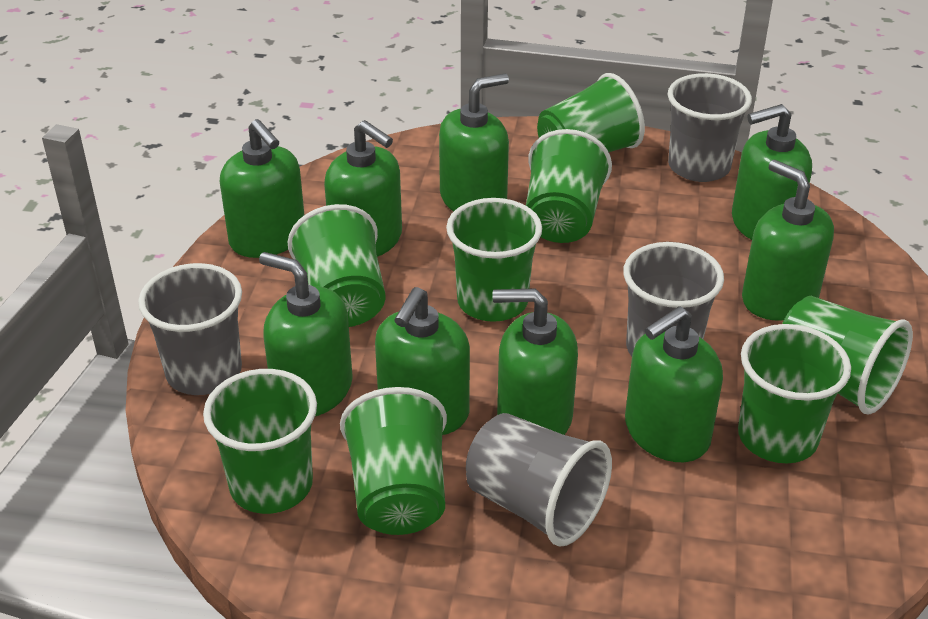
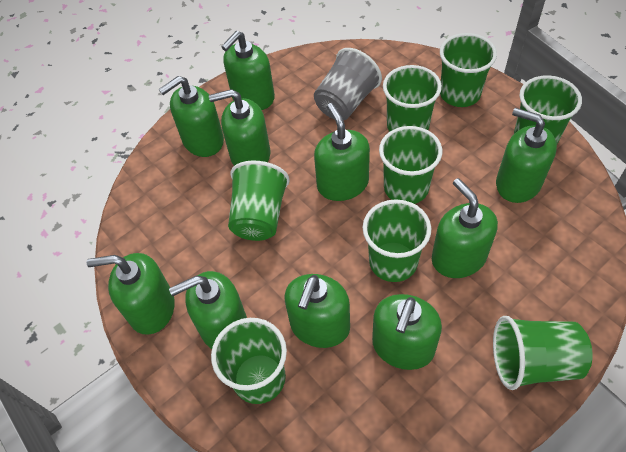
green soap dispenser: [220,119,304,258] [259,252,353,416] [324,120,402,257] [375,287,470,435] [439,73,509,212] [492,288,578,435] [625,306,723,462] [732,104,812,240] [742,160,834,321] = 9 -> [87,253,175,335] [159,76,224,157] [169,271,247,349] [209,89,270,166] [221,31,275,110] [285,274,350,348] [314,103,370,201] [372,294,442,370] [432,178,498,278] [496,108,557,203] = 10
grey cup: [138,263,242,395] [466,413,612,547] [623,242,724,356] [668,73,752,182] = 4 -> [314,48,382,120] = 1

